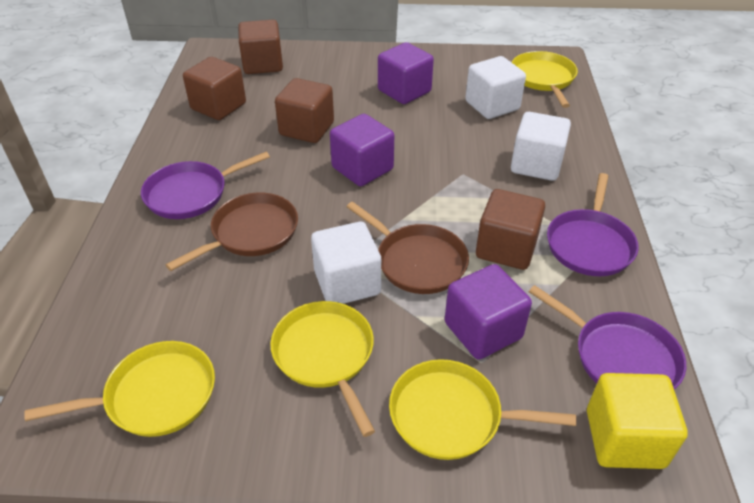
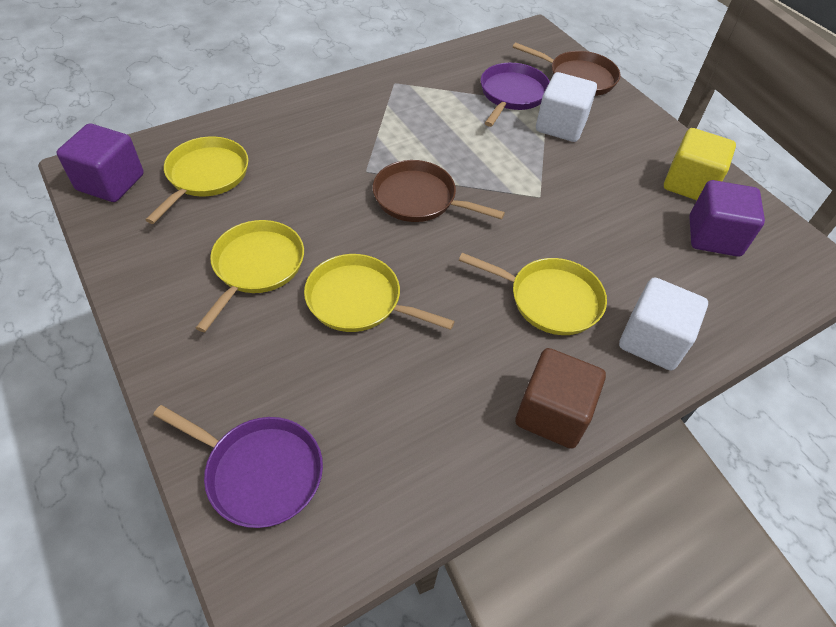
brown cube: [183,57,246,120] [238,20,283,74] [275,78,334,143] [476,189,545,270] = 4 -> [515,348,606,449] = 1
purple cube: [330,114,394,186] [378,42,434,104] [444,264,532,360] = 3 -> [57,124,144,202] [689,180,765,257] = 2
purple pan: [141,152,270,219] [529,285,686,389] [547,173,639,276] = 3 -> [153,405,323,528] [481,63,550,127] = 2
white cube: [311,222,381,304] [465,56,526,119] [511,112,571,181] = 3 -> [536,72,597,142] [619,277,708,370] = 2

